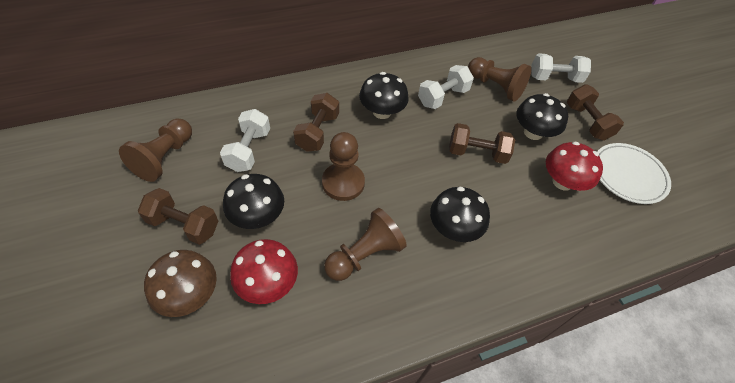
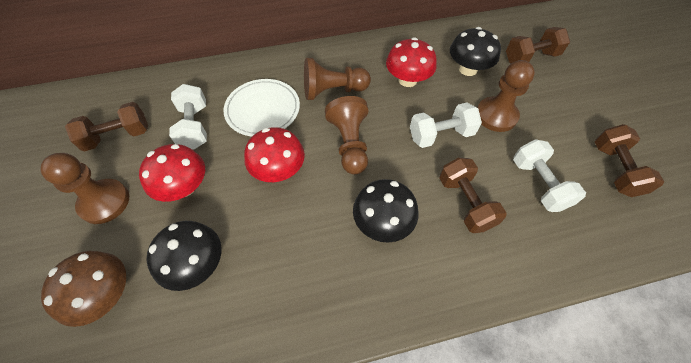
black mushroom: [223,174,284,229] [359,72,409,119] [430,187,490,242] [516,93,568,140] = 4 -> [146,221,221,291] [353,179,418,243] [450,27,501,76] = 3
red mushroom: [230,239,298,304] [546,142,603,191] = 2 -> [139,144,205,202] [244,127,305,182] [386,37,437,87] = 3

